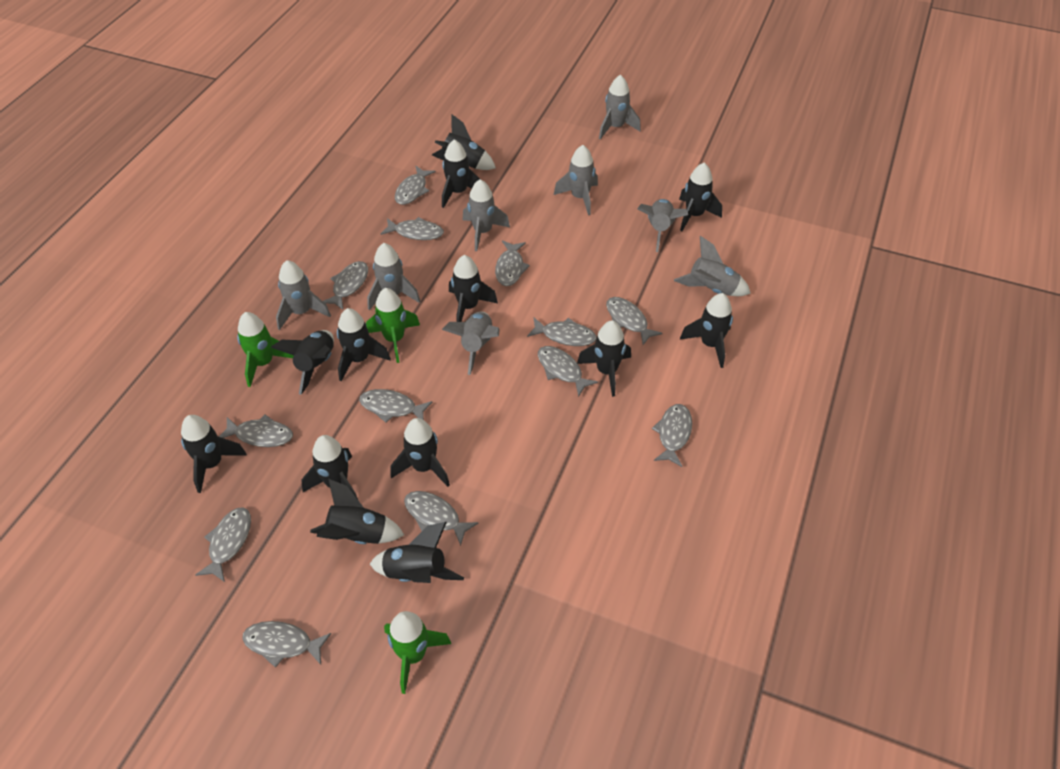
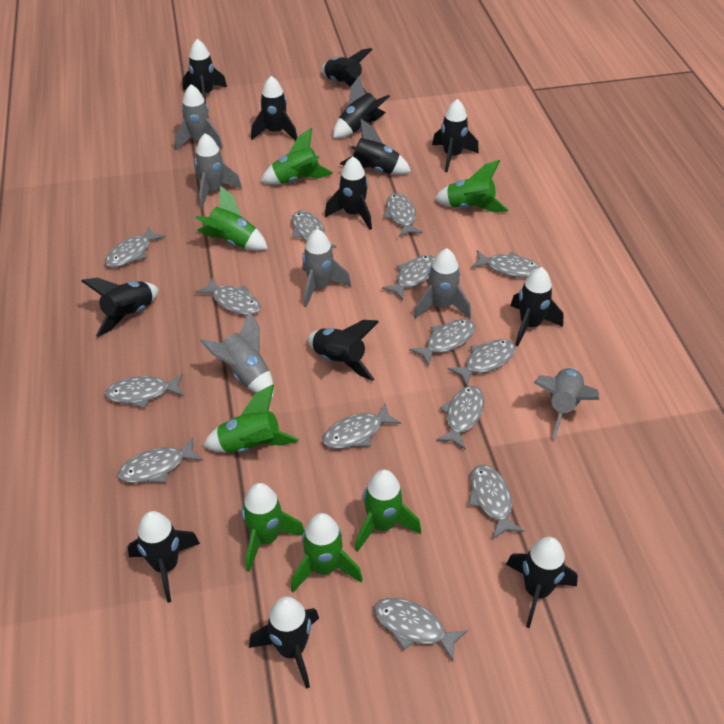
green rocket: [237,312,294,387] [366,288,420,363] [384,611,451,694] = 3 -> [195,186,268,251] [203,385,299,453] [242,483,305,572] [261,128,333,185] [291,513,363,592] [355,470,421,552] [434,160,508,212] = 7
grey fish: [195,507,251,582] [219,415,293,447] [242,621,331,667] [323,261,368,310] [359,389,433,423] [381,217,444,240] [395,166,436,205] [404,491,478,546] [495,241,530,286] [527,318,597,346] [538,346,598,397] [606,297,663,345] [652,404,692,467] = 13 -> [105,227,166,268] [105,373,184,408] [118,437,203,483] [196,277,261,315] [292,210,337,248] [322,403,401,449] [374,598,468,661] [382,255,435,300] [383,193,423,237] [409,319,475,366] [436,386,484,450] [448,339,516,386] [469,465,524,539] [471,250,540,278] = 14
grey rocket: [276,260,331,330] [367,243,420,310] [442,312,500,375] [463,179,510,251] [554,145,598,215] [599,75,641,140] [637,199,688,252] [674,236,751,296] = 8 -> [175,84,223,150] [194,133,242,208] [200,311,274,398] [302,229,351,307] [414,248,471,319] [534,368,599,439] = 6

